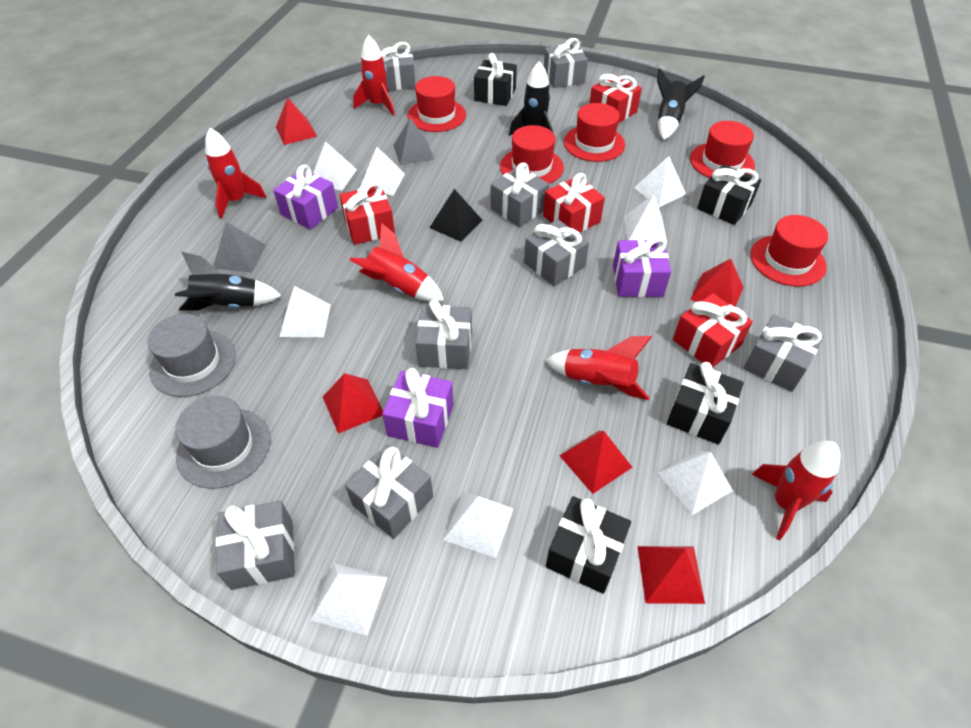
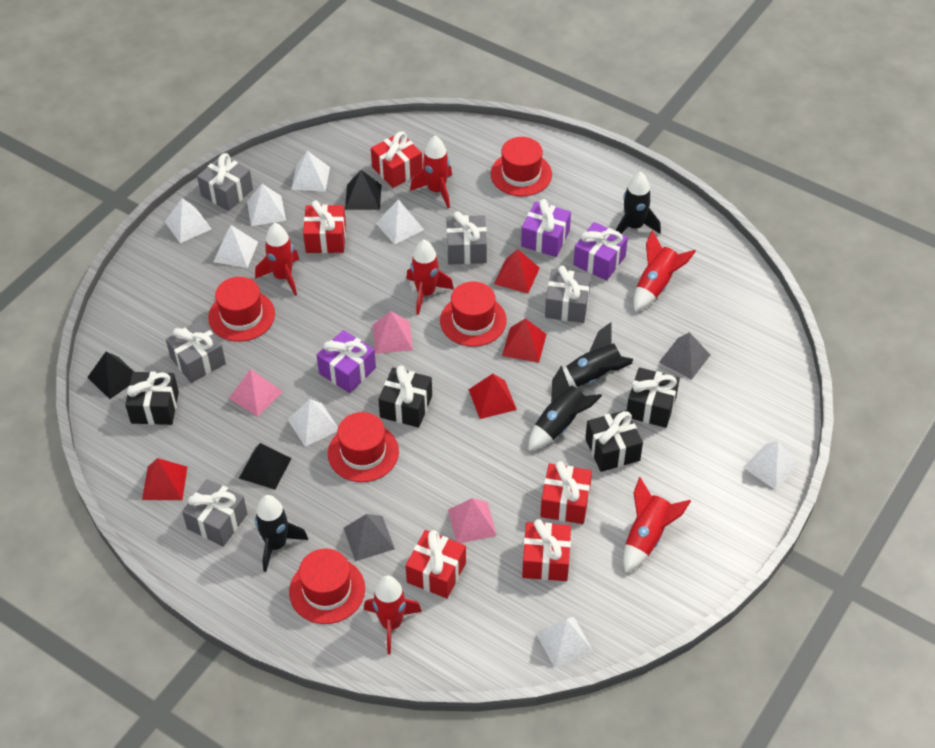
black pyramid: [429,189,482,242] = 1 -> [87,352,134,399] [239,443,292,490] [345,170,382,210] = 3
black rocket: [175,252,282,311] [509,61,553,136] [657,68,705,140] = 3 -> [255,495,308,572] [528,366,602,451] [551,322,633,388] [616,172,661,234] = 4
grey gift: [216,501,295,590] [345,444,433,539] [380,42,416,91] [415,299,472,369] [490,162,549,227] [524,219,589,286] [544,38,588,88] [744,314,824,392] = 8 -> [166,320,226,383] [182,479,248,546] [197,153,253,211] [446,211,487,265] [545,266,591,323] = 5
grey hat: [147,314,236,397] [175,396,271,489] = 2 -> none = 0
pink pyramid: none = 0 -> [229,369,283,417] [373,311,413,354] [448,498,497,543] = 3
red gift: [339,182,395,245] [543,173,605,233] [589,74,642,123] [673,293,753,368] = 4 -> [303,200,346,253] [371,131,423,188] [406,530,466,599] [522,519,571,581] [540,461,592,524] = 5
red pyramid: [276,97,317,145] [323,373,383,434] [560,431,632,494] [637,546,705,604] [690,259,744,307] = 5 -> [142,458,187,500] [468,374,517,419] [494,249,540,293] [502,318,547,363] = 4
red rocket: [205,128,266,219] [350,223,444,301] [353,35,395,116] [546,336,652,400] [752,441,840,540] = 5 -> [255,223,299,296] [364,576,422,654] [406,240,454,315] [410,136,452,208] [623,477,691,573] [634,230,696,312] = 6

